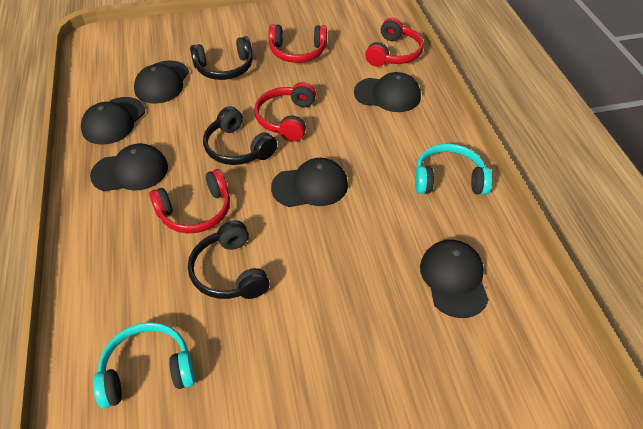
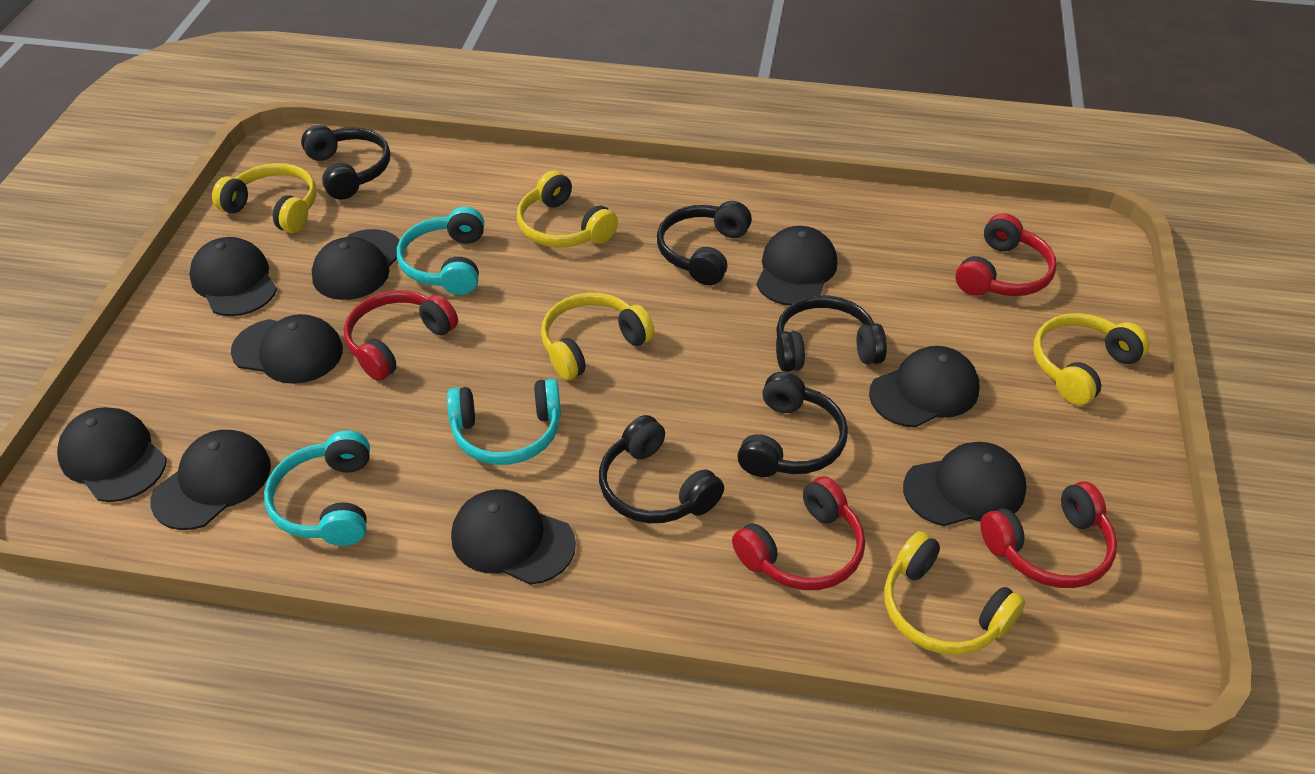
black cap: [81,97,145,145] [90,143,168,192] [134,60,189,104] [271,158,348,207] [354,72,421,112] [420,240,489,318] = 6 -> [57,407,167,502] [150,430,271,530] [189,237,277,316] [231,314,343,384] [312,229,399,300] [451,489,576,585] [756,226,837,306] [869,346,979,428] [903,442,1026,526] = 9
black headphones: [188,220,270,299] [190,36,253,80] [203,106,277,165] = 3 -> [301,125,390,200] [599,415,724,523] [657,201,752,285] [737,372,848,477] [776,296,887,372] = 5
turquoise headphones: [93,322,195,408] [415,143,492,195] = 2 -> [264,430,370,546] [397,207,484,295] [447,379,561,465] = 3
yellow headphones: none = 0 -> [212,163,317,233] [517,170,618,247] [541,293,655,380] [884,531,1025,655] [1033,313,1150,405] = 5

